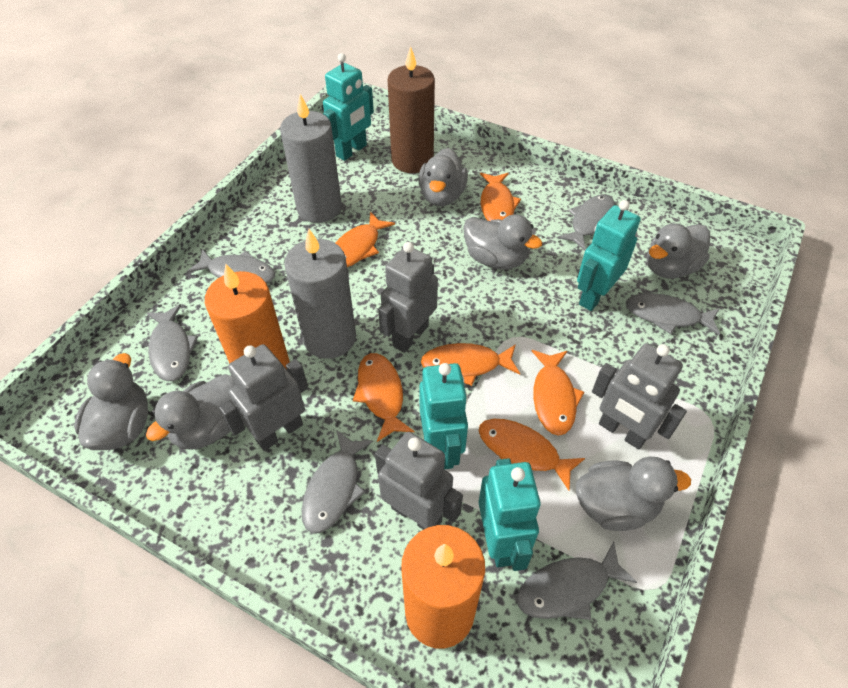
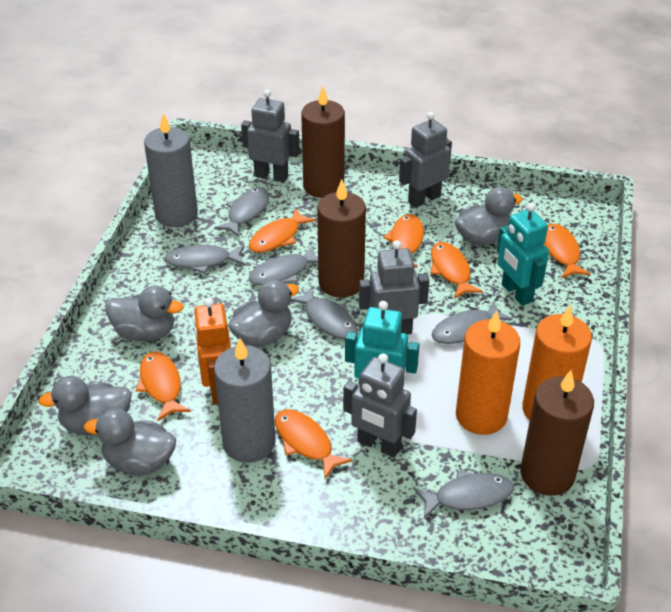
brown candle: [388,46,435,173] = 1 -> [301,86,345,198] [317,179,366,298] [520,370,594,496] = 3
grey duck: [74,353,148,450] [146,374,235,450] [418,148,468,206] [463,214,542,270] [576,457,691,531] [647,223,710,278] = 6 -> [38,376,132,435] [84,408,176,476] [105,286,184,341] [228,280,299,347] [455,187,523,246] = 5
orange robot: none = 0 -> [193,298,231,405] = 1
turquoise robot: [323,53,374,161] [419,363,468,469] [479,458,541,571] [577,200,641,311] = 4 -> [345,301,419,385] [497,203,549,306] = 2

